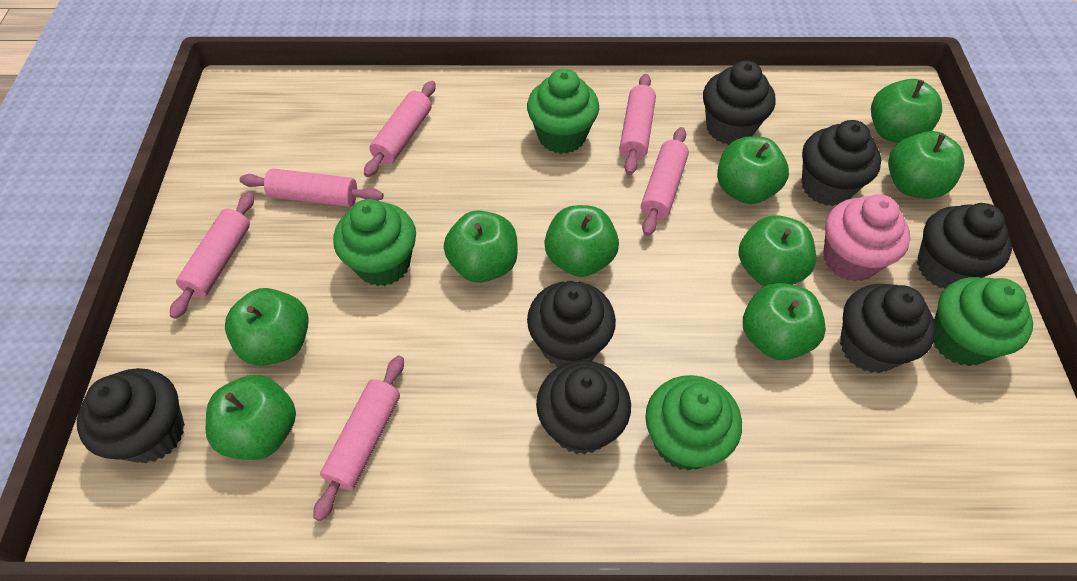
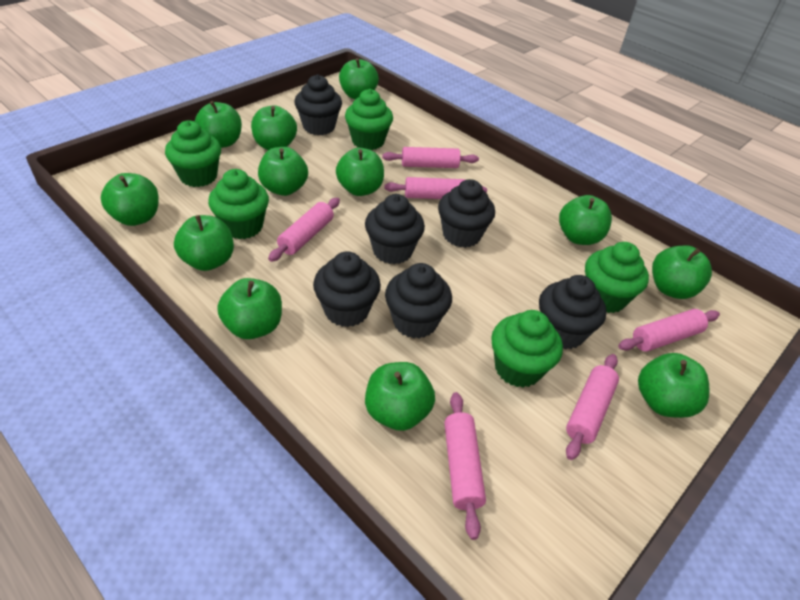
black cupcake: [77,368,185,463] [527,281,616,367] [536,360,631,455] [703,60,776,145] [802,120,881,206] [840,284,936,373] [917,203,1012,288] = 7 -> [294,74,342,135] [313,251,381,327] [365,194,425,264] [385,263,452,339] [438,179,495,248] [539,275,606,350] = 6
green apple: [206,375,296,460] [225,288,309,366] [444,210,518,283] [544,205,619,277] [717,136,789,204] [738,215,816,286] [743,283,826,360] [871,79,942,143] [888,131,965,199] = 9 -> [101,173,159,226] [174,215,234,271] [195,101,242,148] [217,278,282,339] [251,106,297,150] [258,147,308,196] [336,148,384,196] [339,58,379,99] [365,362,435,431] [559,195,612,245] [638,353,709,418] [652,245,712,299] = 12
green cupcake: [333,199,416,286] [527,69,599,154] [645,375,742,471] [933,277,1033,366] = 4 -> [165,120,221,187] [208,169,269,239] [345,89,393,150] [491,310,563,387] [585,242,649,313] = 5
pink cupcake: [823,194,910,282] = 1 -> none = 0

